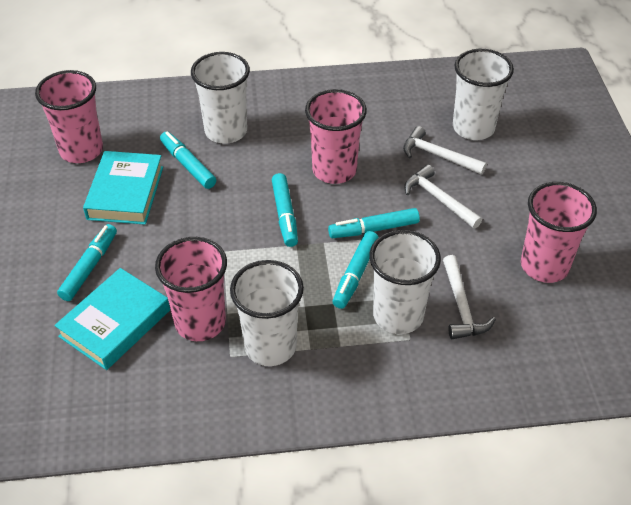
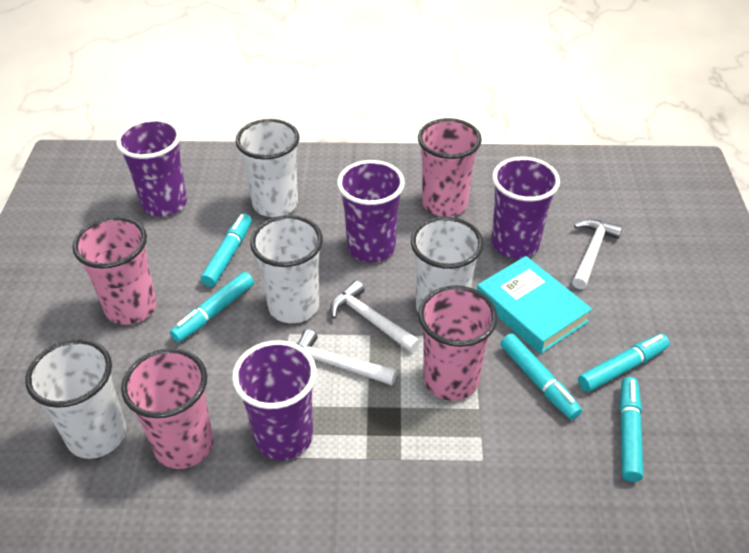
purple cup: none = 0 -> [116,118,187,217] [232,340,317,460] [337,160,405,263] [491,157,560,259] = 4
turquoise book: [54,268,170,370] [83,151,163,225] = 2 -> [477,256,592,354] = 1

